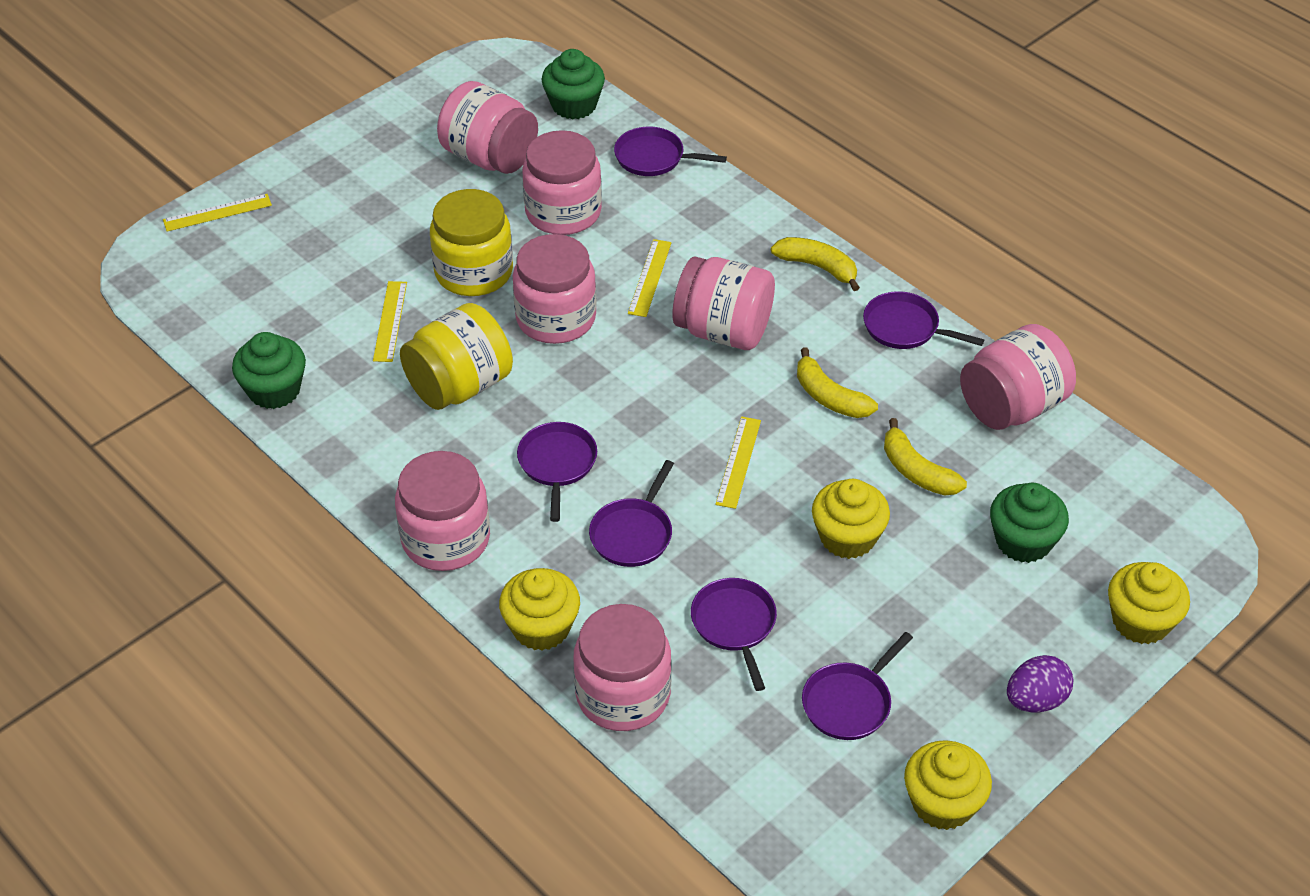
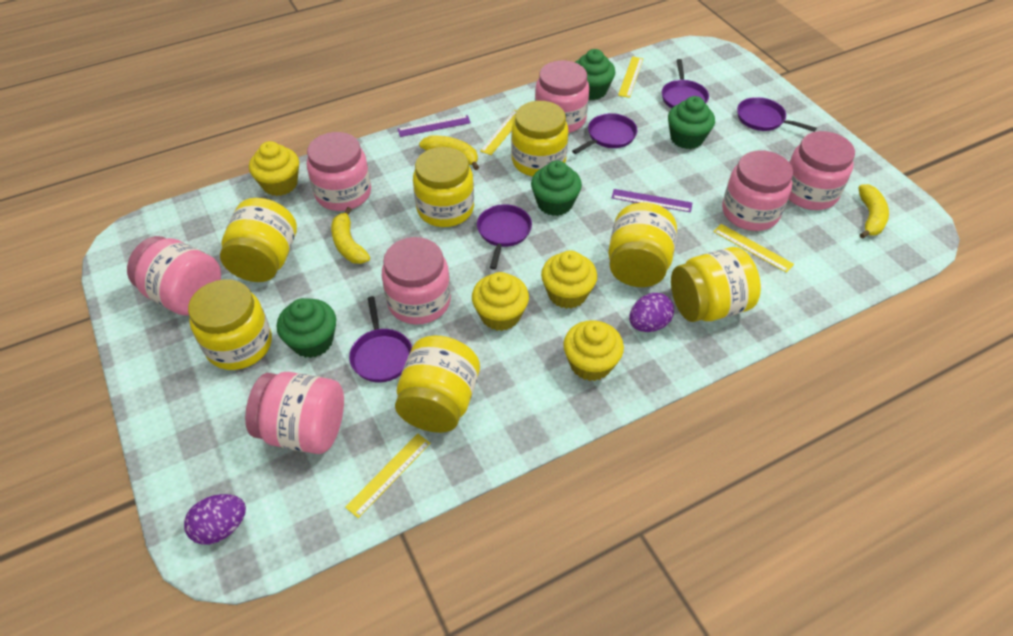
green cupcake: [232,332,306,409] [541,49,605,120] [990,483,1069,563] = 3 -> [277,298,336,358] [531,160,582,216] [575,49,615,100] [668,96,715,149] = 4
purple egg: [1007,655,1074,713] = 1 -> [184,494,246,545] [629,293,674,332] = 2
purple pan: [517,422,597,522] [589,460,674,567] [614,127,727,176] [691,578,777,691] [802,632,913,740] [863,291,984,349] = 6 -> [349,296,412,382] [477,204,532,270] [572,113,638,154] [662,59,709,108] [737,97,817,132] = 5
purple ruler: none = 0 -> [397,115,471,137] [612,189,692,212] = 2
yellow jar: [400,303,513,410] [430,189,513,296] = 2 -> [188,279,272,370] [220,198,297,282] [395,335,480,433] [413,147,474,227] [511,101,568,177] [608,203,677,287] [671,247,761,322] = 7

